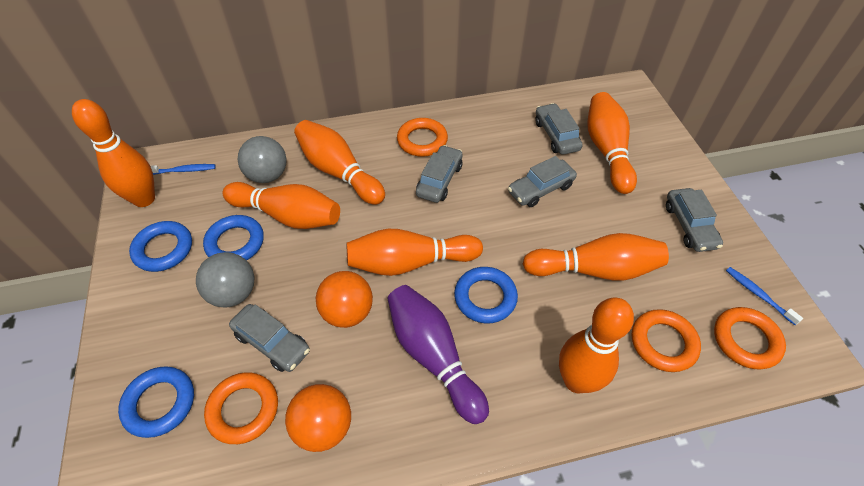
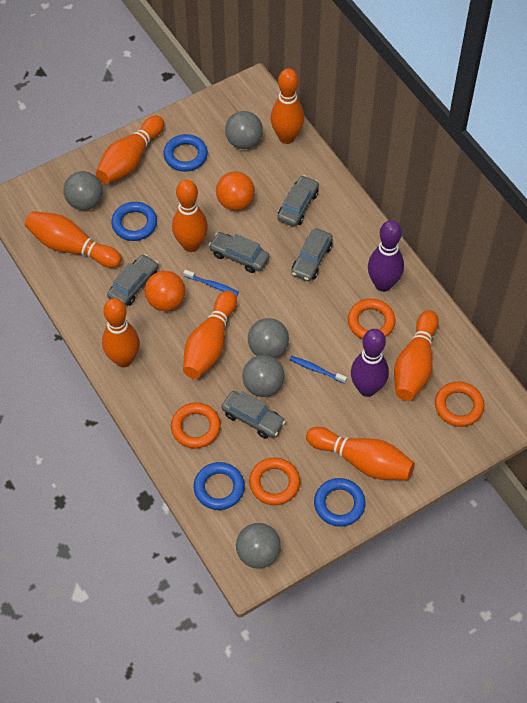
grey ball: [196,252,255,307] [238,136,287,183] = 2 -> [64,171,103,210] [225,111,263,149] [236,523,281,568] [242,355,284,397] [248,318,289,358] = 5
orange bowling pin: [72,99,155,207] [222,182,340,229] [294,120,385,205] [347,229,483,276] [523,233,669,281] [559,297,634,393] [587,92,637,194] = 7 -> [25,211,122,268] [96,115,164,184] [102,298,140,367] [172,179,208,252] [183,291,237,379] [270,68,304,144] [306,427,415,480] [394,310,439,401] = 8
purple bowling pin: [387,285,489,424] = 1 -> [351,329,389,397] [368,220,404,292] = 2

